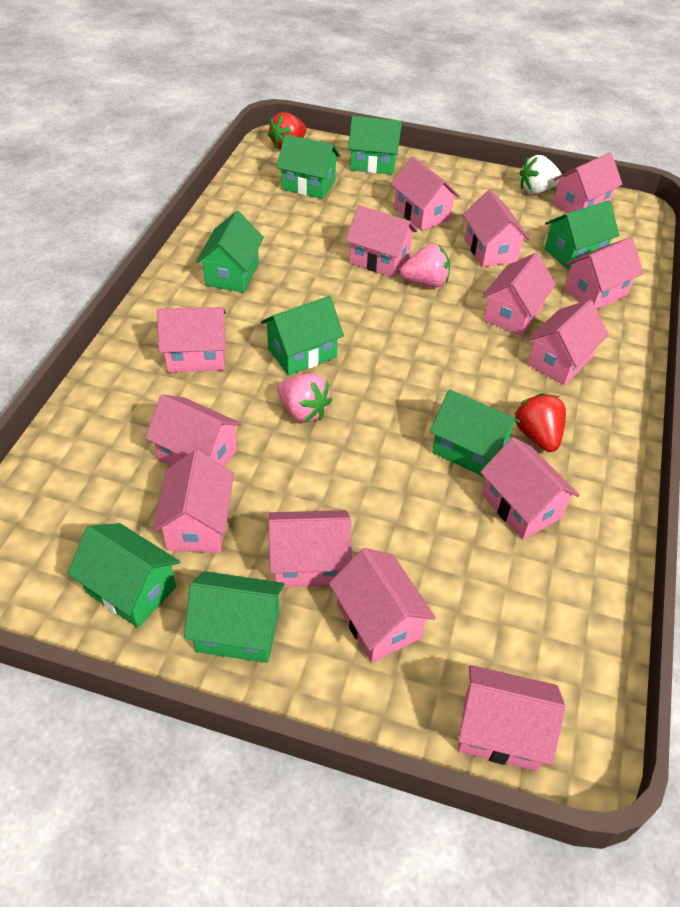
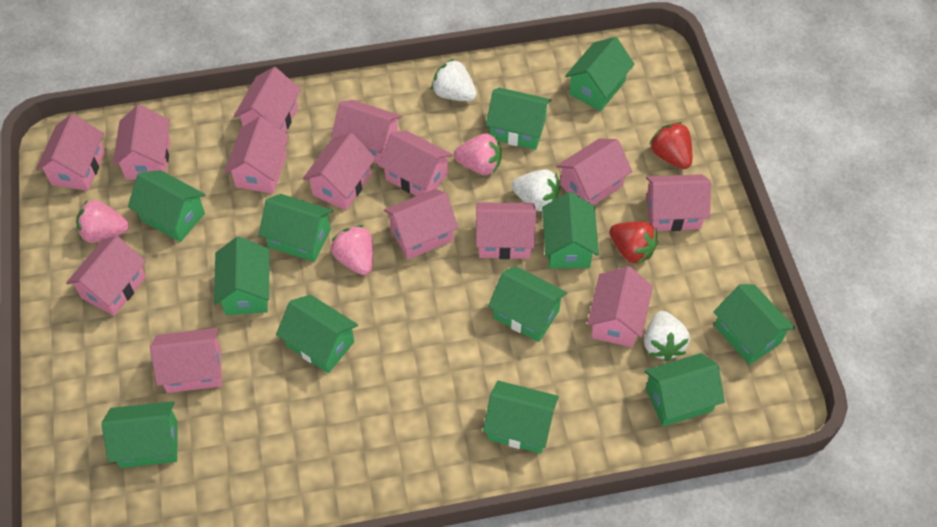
green house: [67,523,180,628] [184,571,285,663] [196,211,264,293] [261,296,344,375] [276,134,340,199] [348,116,402,175] [430,390,520,477] [544,200,619,270] = 8 -> [101,401,178,468] [128,170,205,242] [214,237,269,315] [259,194,333,262] [276,295,358,373] [483,381,559,454] [486,88,551,150] [488,266,567,342] [542,192,599,269] [565,37,634,111] [644,353,725,427] [713,284,795,365] = 12
pink strawberry: [277,373,332,423] [400,244,450,287] = 2 -> [76,200,129,243] [331,225,373,275] [454,134,501,175] = 3
white strawberry: [520,155,563,194] = 1 -> [431,59,477,101] [512,169,560,211] [644,311,690,361] = 3

